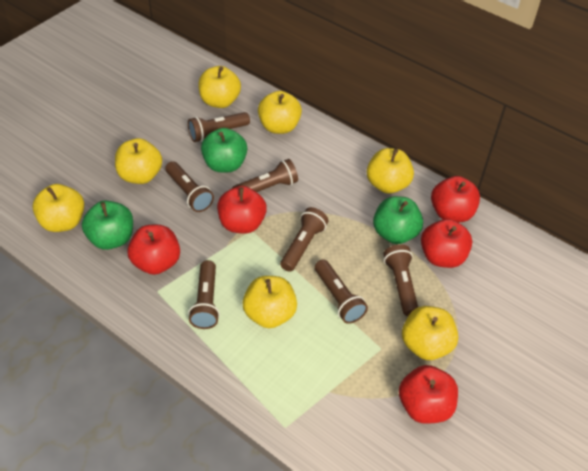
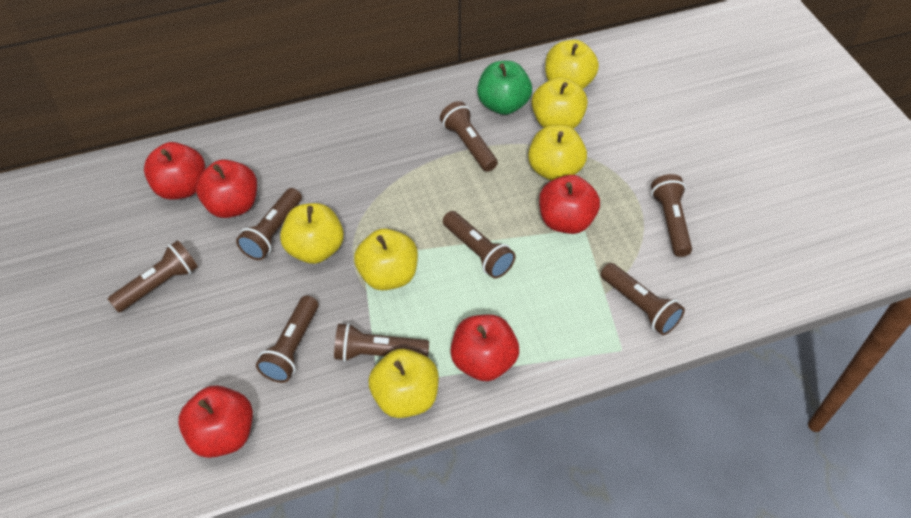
brown flashlight: [165,161,214,212] [188,112,250,142] [188,260,220,329] [232,159,298,192] [280,207,328,272] [315,259,368,324] [383,244,418,316] = 7 -> [108,240,198,313] [236,188,302,260] [256,296,318,383] [334,323,429,362] [440,101,498,172] [443,211,516,278] [601,263,685,335] [651,174,692,257] = 8
green apple: [82,201,133,250] [201,128,247,173] [373,196,423,244] = 3 -> [477,61,532,115] = 1
yellow apple: [32,184,85,232] [115,138,162,184] [198,66,241,108] [243,276,297,328] [258,91,302,134] [367,148,414,194] [402,306,458,360] = 7 -> [280,203,344,264] [354,229,418,290] [368,349,439,418] [528,125,587,181] [532,77,588,129] [545,40,599,89] = 6

